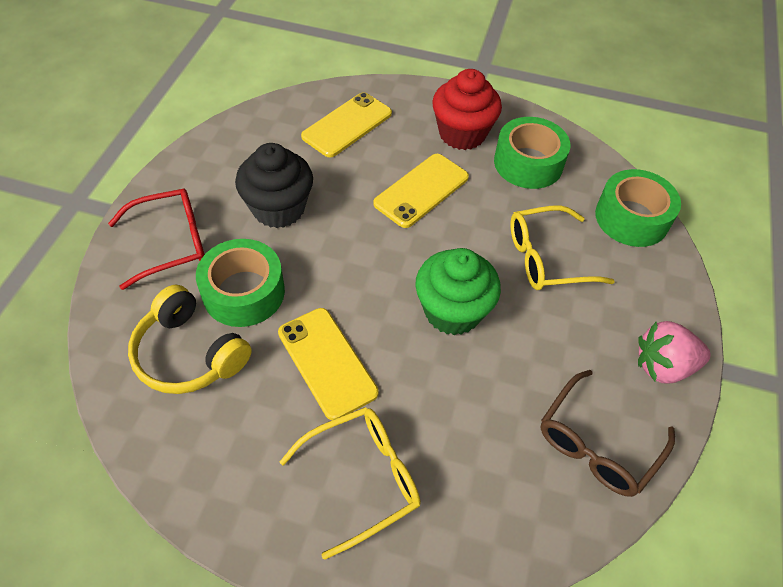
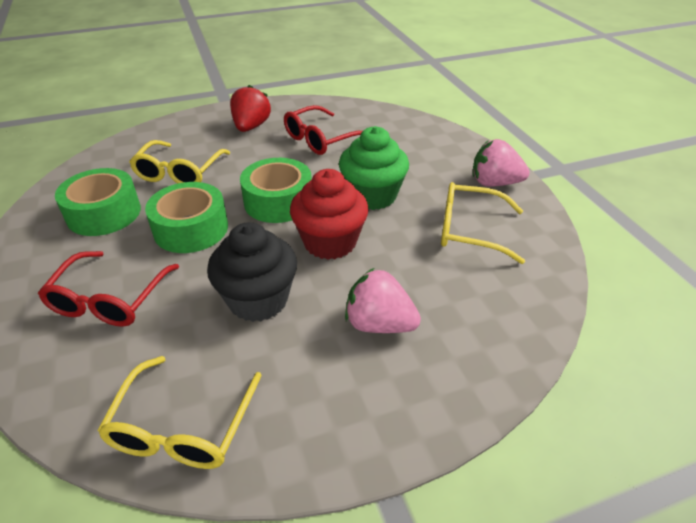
brown glasses: [540,370,675,497] = 1 -> none = 0
pink strawberry: [638,321,711,383] = 1 -> [345,268,421,333] [473,139,530,187] = 2
red glasses: [108,188,205,290] = 1 -> [38,251,179,327] [284,105,362,155] = 2
red strawberry: none = 0 -> [230,85,271,132] = 1
yellow glasses: [280,407,420,560] [510,205,615,290] = 2 -> [97,356,262,469] [129,140,230,184] [441,182,525,264] = 3
yellow headphones: [128,285,252,394] = 1 -> none = 0
yellow phone: [278,308,379,420] [301,92,392,157] [373,154,469,228] = 3 -> none = 0

